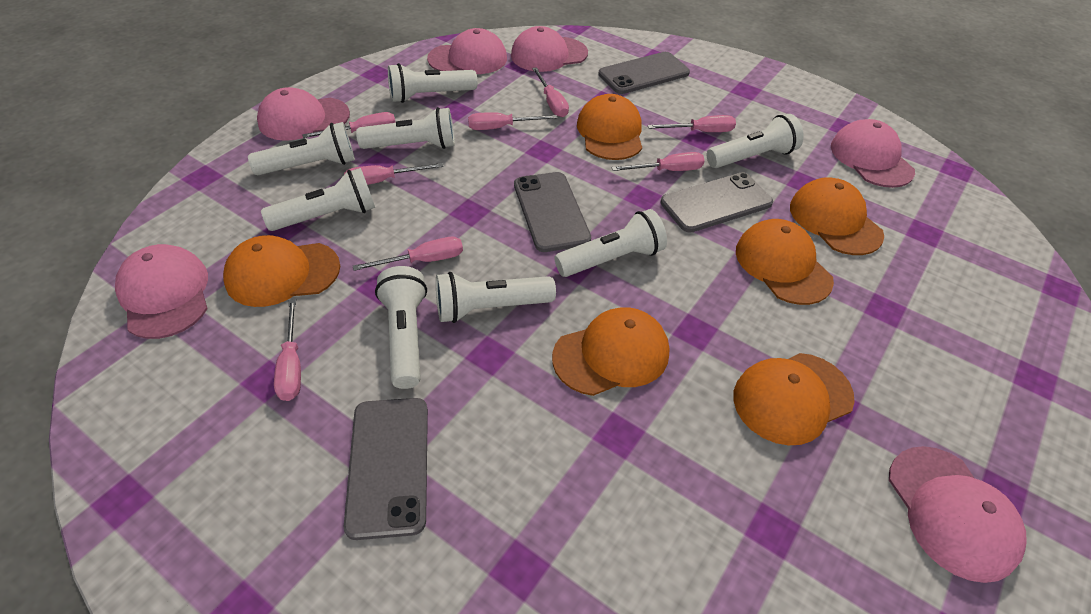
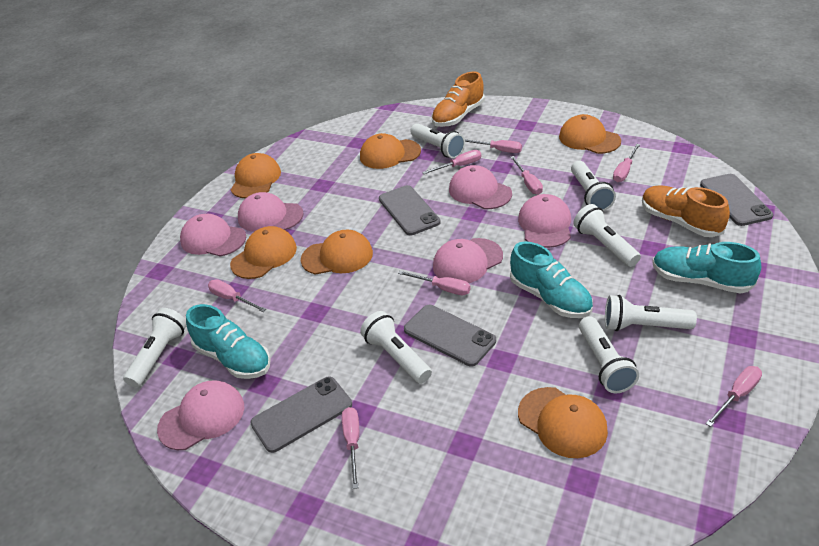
orange shoe: none = 0 -> [432,71,485,127] [642,185,730,237] = 2
turquoise shoe: none = 0 -> [186,304,271,379] [510,241,593,318] [652,242,761,294] = 3
white flashlight: [248,122,355,175] [261,168,375,231] [356,107,455,149] [375,266,427,389] [388,63,478,103] [436,272,556,323] [554,209,667,277] [707,114,804,168] = 8 -> [123,308,187,388] [360,311,432,384] [410,123,465,159] [571,161,616,211] [573,204,641,267] [579,316,639,393] [605,295,697,331] = 7

